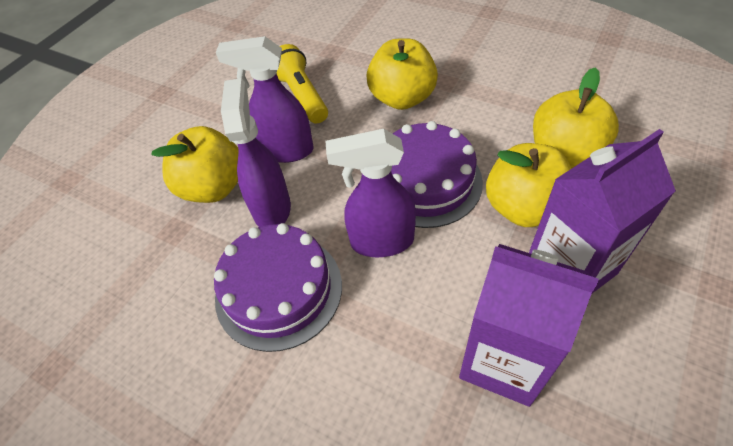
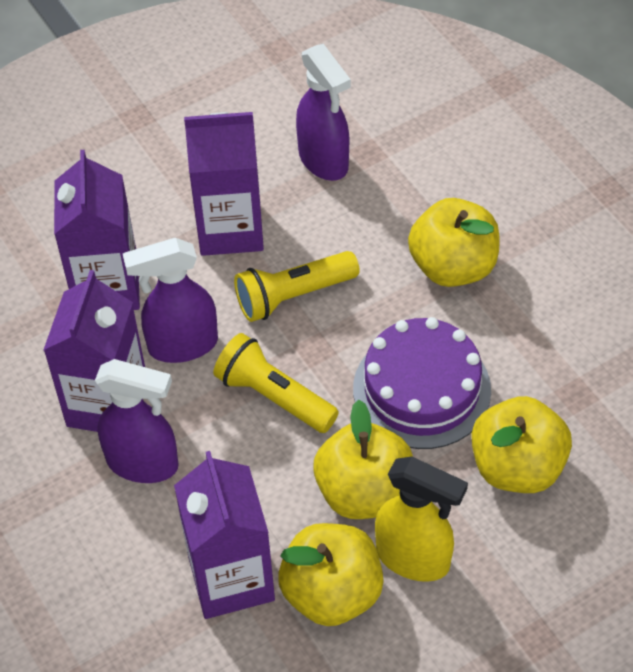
purple cake: [214,223,342,352] [391,121,483,228] = 2 -> [353,317,491,449] = 1
purple carton: [459,244,599,407] [529,129,676,293] = 2 -> [44,270,145,432] [54,150,140,310] [174,451,275,619] [184,112,264,256] = 4
yellow flashlight: [277,44,328,124] = 1 -> [213,333,339,433] [234,251,360,322] = 2
yellow spray bottle: none = 0 -> [375,457,468,582] = 1

